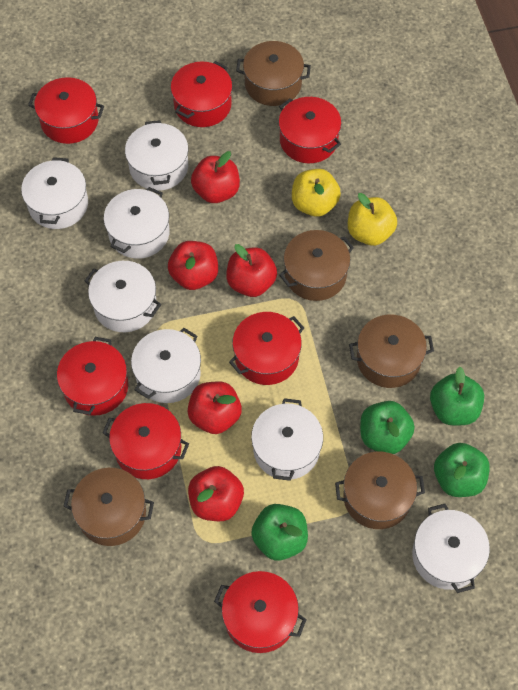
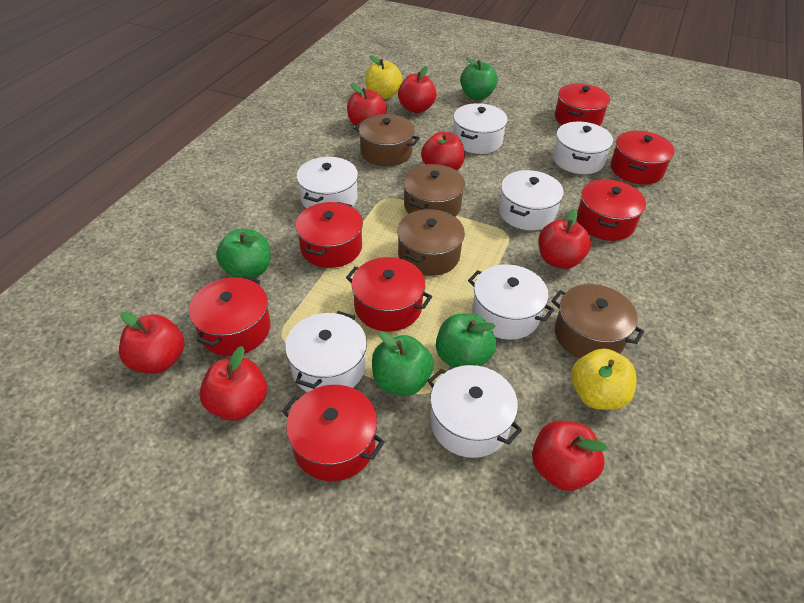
brown pot: [63,468,154,546] [236,41,311,106] [279,230,354,301] [335,452,425,529] [349,315,434,388] = 5 -> [354,114,420,166] [397,209,465,276] [403,164,465,217] [551,284,644,359] = 4
red apple: [168,241,218,290] [187,381,242,434] [188,466,244,521] [191,151,240,203] [226,244,277,297] = 5 -> [119,312,185,374] [199,346,267,421] [347,84,387,128] [398,66,437,113] [421,132,465,170] [532,421,608,491] [539,209,591,269] = 7

